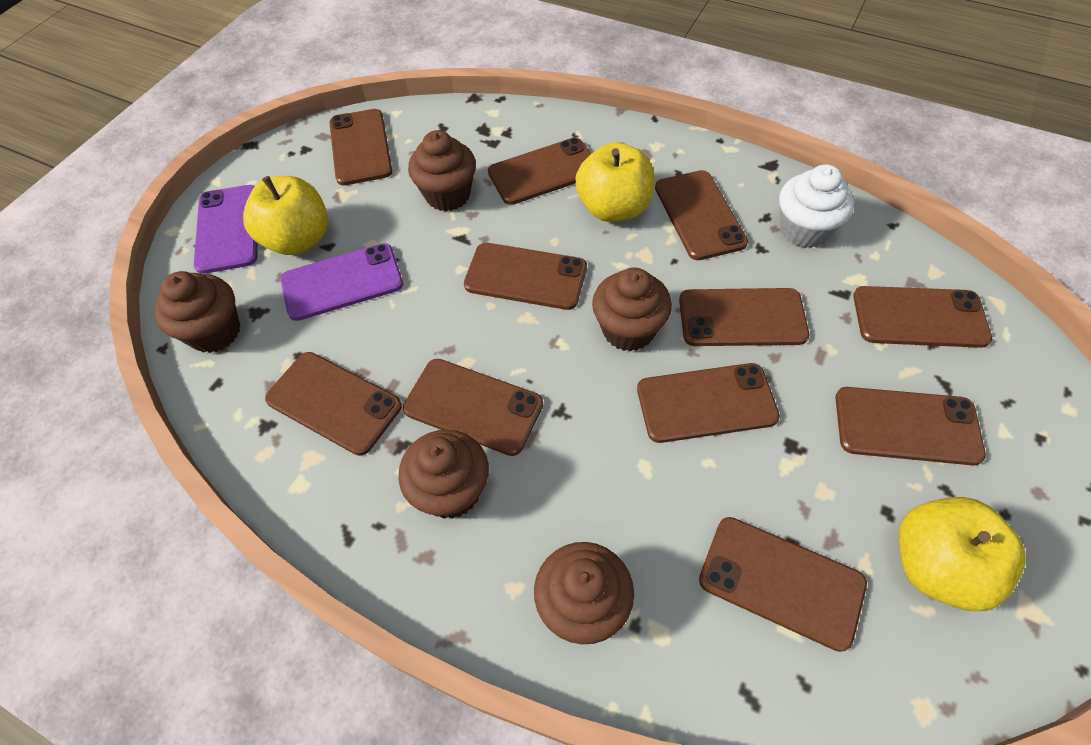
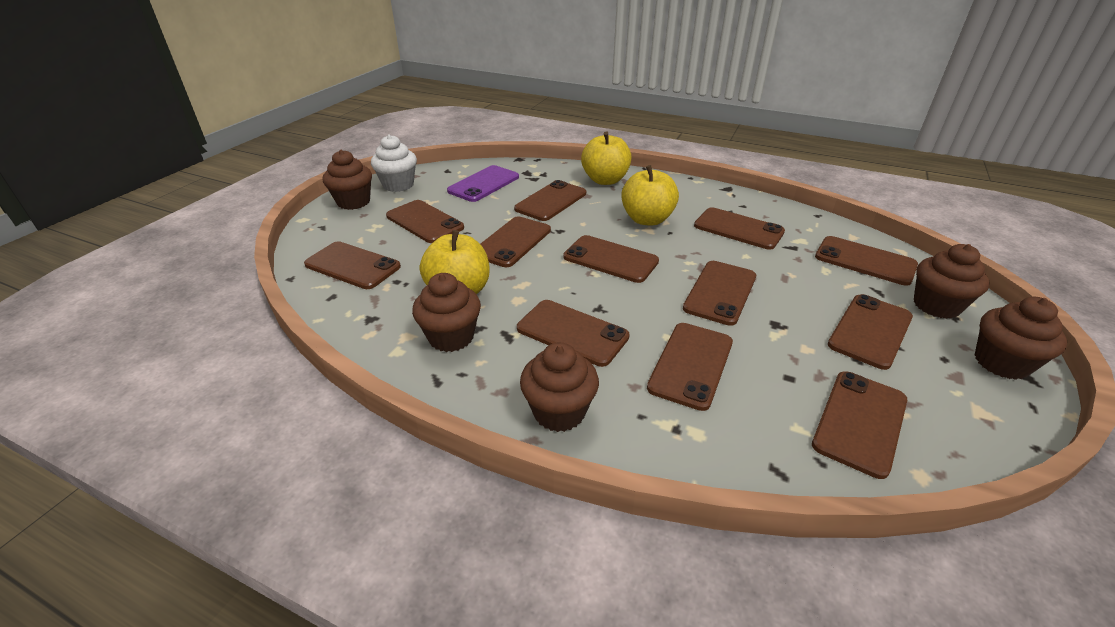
brown phone: [265,352,402,456] [329,109,392,185] [403,359,543,456] [464,243,587,310] [488,138,591,205] [637,363,780,443] [655,170,748,260] [679,288,809,346] [699,517,867,652] [835,387,986,465] [853,286,992,348] = 11 -> [304,241,401,289] [386,200,464,243] [480,216,551,267] [514,180,586,221] [517,300,630,367] [563,235,659,283] [647,323,733,411] [683,261,756,326] [694,207,785,250] [812,372,907,479] [815,236,918,286] [828,294,913,370] = 12
purple phone: [194,185,258,274] [280,243,403,321] = 2 -> [447,165,519,202] = 1

